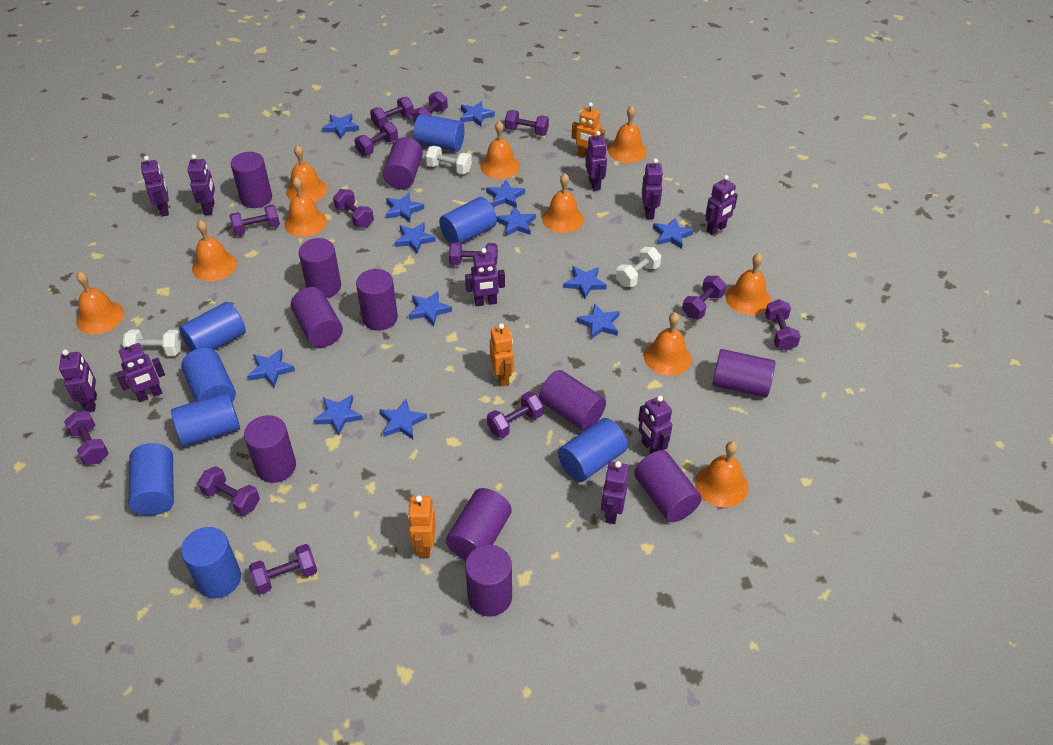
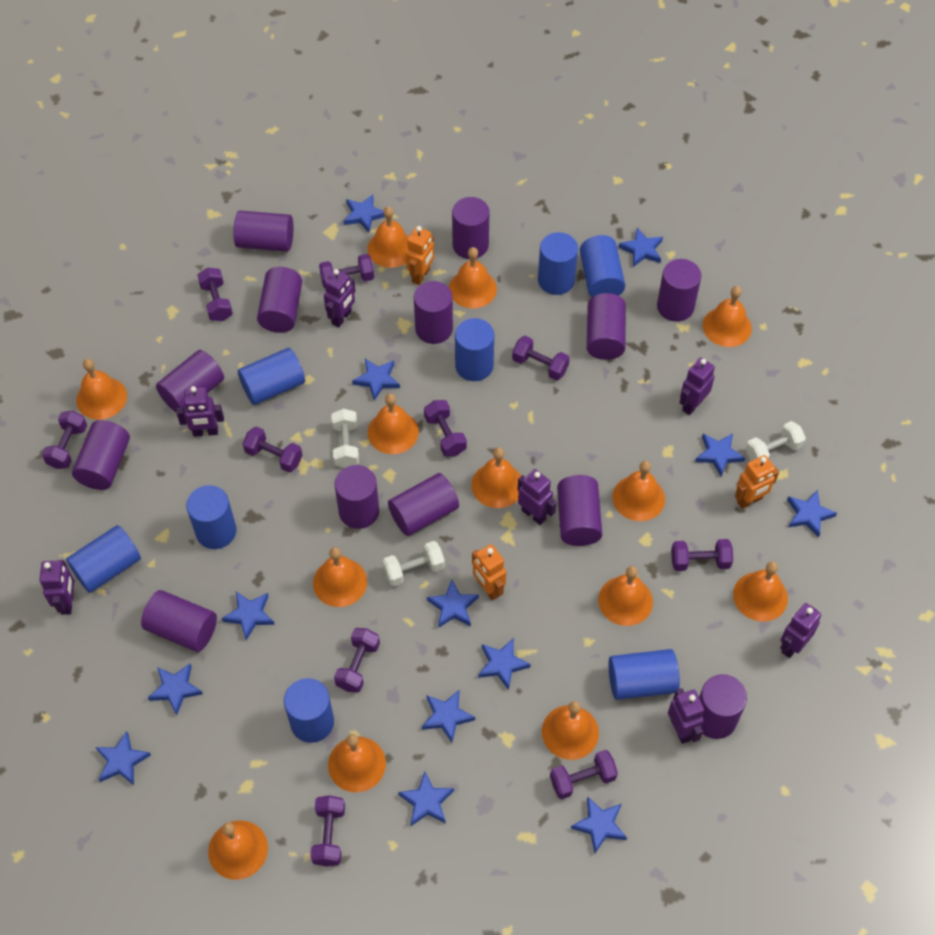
orange bell: [76,272,124,334] [192,220,237,281] [284,177,327,237] [286,145,327,202] [480,121,520,179] [542,173,584,233] [608,105,647,163] [644,312,692,376] [695,441,748,508] [725,253,771,315] = 10 -> [76,359,127,420] [208,820,268,880] [313,547,367,607] [328,734,386,792] [367,206,409,268] [368,393,419,454] [449,247,497,308] [471,448,521,508] [542,701,599,760] [598,566,653,626] [613,461,665,521] [703,286,752,347] [733,562,788,621] = 13
purple cylinder: [231,152,272,208] [244,415,296,483] [291,287,343,347] [299,238,341,298] [356,269,398,331] [383,137,423,189] [446,488,512,560] [465,545,512,617] [539,370,606,431] [634,450,702,522] [712,349,776,397] = 11 -> [72,420,130,490] [141,590,217,652] [156,350,224,412] [233,211,293,252] [257,267,302,333] [334,465,379,529] [388,473,459,536] [414,281,453,344] [452,197,489,259] [557,475,602,546] [587,293,626,360] [657,259,701,322] [699,674,747,739] = 13
purple dumbbell: [64,411,109,465] [198,466,260,515] [230,205,280,236] [249,544,317,594] [333,189,374,228] [355,122,398,156] [370,97,414,127] [412,91,448,123] [449,242,498,265] [487,392,543,438] [505,110,549,136] [682,276,726,319] [765,299,801,351] = 13 -> [42,411,87,469] [197,268,233,321] [243,426,302,472] [310,795,345,867] [319,254,374,288] [334,628,380,693] [424,400,467,457] [512,336,570,381] [550,750,618,799] [671,539,733,571] = 10
purple robot: [59,350,97,412] [116,341,165,402] [141,156,169,217] [188,154,215,215] [465,248,505,306] [585,131,607,191] [601,461,629,524] [638,396,672,454] [642,159,663,219] [705,175,738,235] = 10 -> [39,560,74,614] [176,386,224,437] [324,269,355,327] [518,469,556,525] [668,688,704,744] [680,357,715,415] [780,603,821,658] = 7

